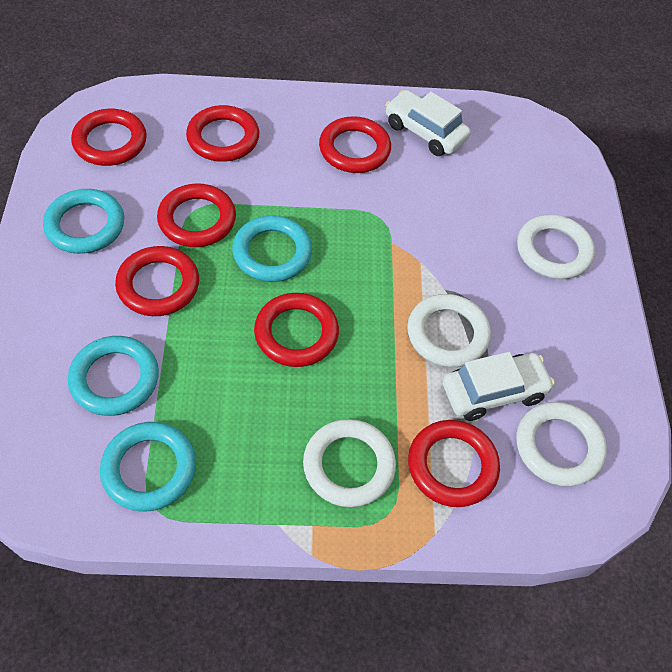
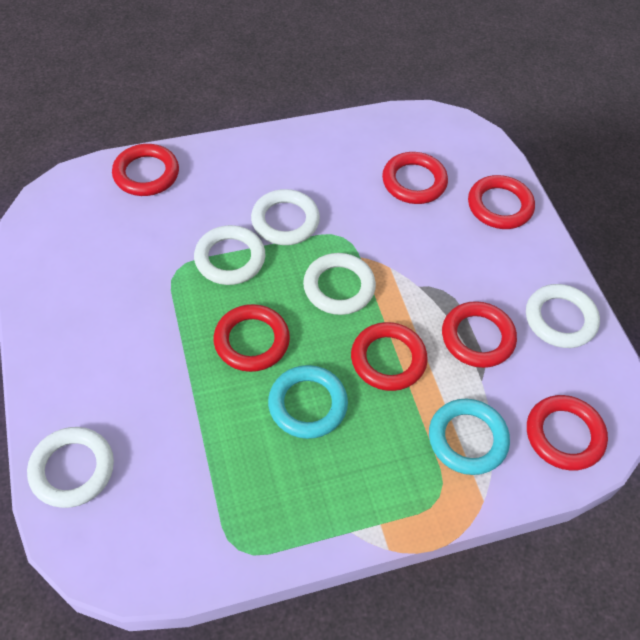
turquoise ring: [43,189,124,254] [68,336,159,416] [100,422,196,512] [232,215,312,282] = 4 -> [268,365,348,439] [429,399,510,475] = 2
white car: [385,90,471,156] [443,352,555,421] = 2 -> none = 0
white ring: [303,419,396,507] [407,294,491,367] [516,402,607,487] [517,215,595,279] = 4 -> [27,427,114,508] [194,225,265,285] [251,189,320,245] [303,253,376,315] [526,284,600,348] = 5

